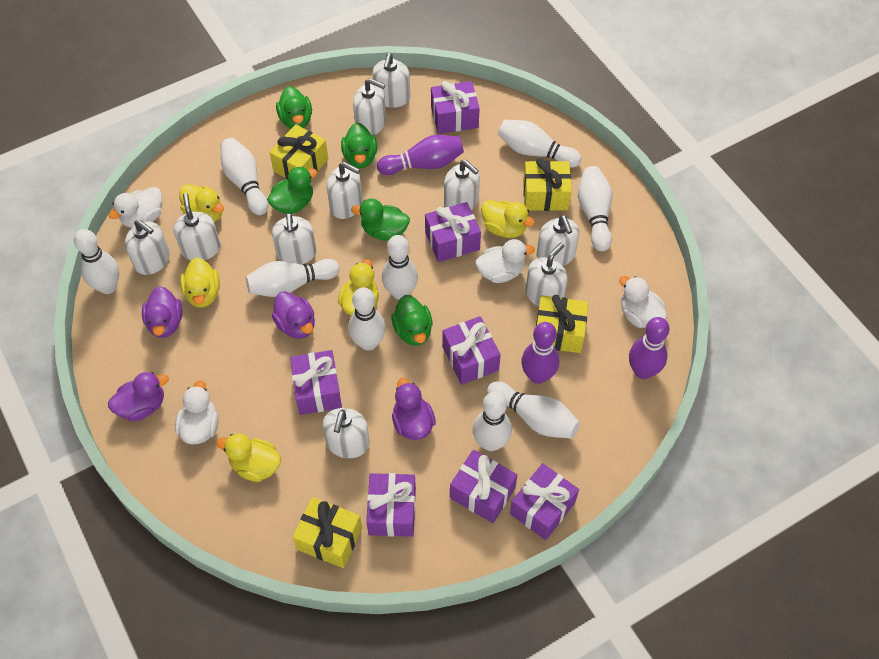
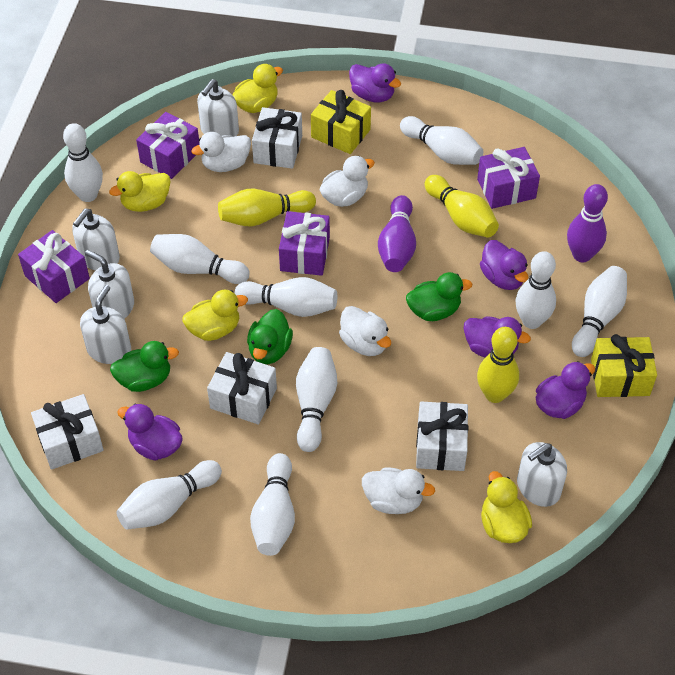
green duck: [267,167,318,214] [276,86,312,129] [341,123,377,168] [351,199,410,241] [391,295,432,346] = 5 -> [110,341,179,392] [247,309,293,364] [406,272,472,321] = 3
purple bowling pin: [377,135,464,175] [521,322,559,384] [629,317,669,379] = 3 -> [378,195,416,272] [567,184,608,262] = 2
purple duck: [108,372,169,422] [142,286,182,338] [272,291,315,339] [392,378,436,440] = 4 -> [117,403,183,461] [349,63,401,102] [463,317,531,358] [480,240,529,290] [535,361,595,419] = 5
purple gift: [290,350,342,415] [366,473,416,537] [425,202,481,262] [431,81,480,134] [442,316,501,385] [450,450,517,523] [510,463,579,540] = 7 -> [18,230,90,303] [136,112,199,179] [279,211,330,276] [477,147,540,209] = 4
white gift: none = 0 -> [31,394,104,470] [207,352,277,425] [252,107,302,169] [416,402,468,471] = 4
white soap dispenser: [125,220,170,275] [173,193,220,260] [272,213,316,265] [322,408,370,458] [327,162,362,219] [353,78,386,135] [372,53,410,108] [444,160,480,210] [526,243,568,307] [537,215,579,266] = 10 -> [72,209,120,271] [80,285,131,364] [85,250,134,319] [197,79,239,137] [517,442,567,507] = 5
yellow bowling pin: none = 0 -> [218,189,316,227] [425,175,499,238] [477,327,519,403] = 3
yellow duck: [179,184,224,222] [180,257,220,308] [217,434,281,482] [338,259,379,316] [481,200,535,238] = 5 -> [109,171,171,212] [182,289,248,341] [233,64,283,113] [481,471,532,543] = 4
yellow gift: [270,124,328,179] [292,497,362,568] [523,158,572,211] [536,295,588,353] = 4 -> [311,90,371,154] [591,334,657,397] = 2

